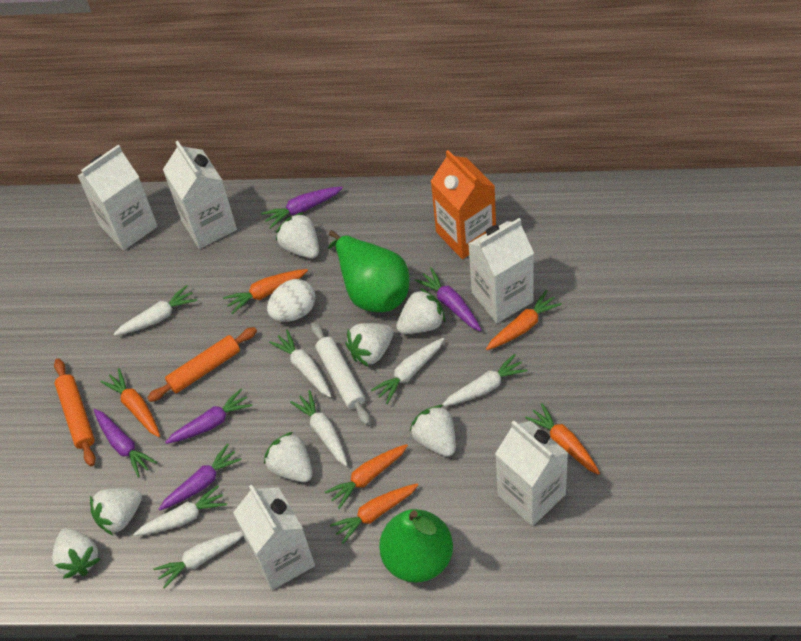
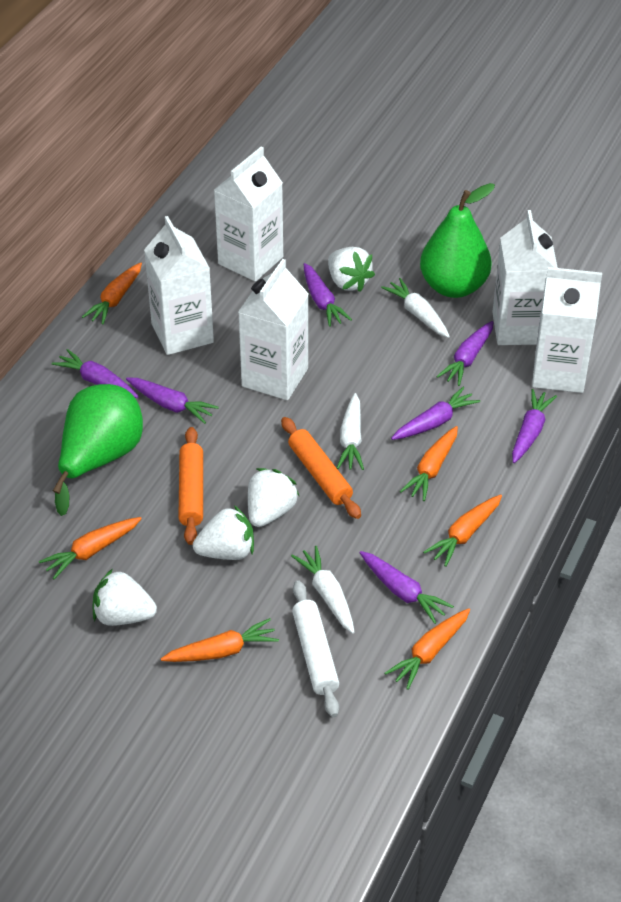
orange carton: [430,150,496,259] = 1 -> none = 0
purple carrot: [94,409,157,478] [159,444,242,511] [165,389,252,444] [261,187,343,229] [415,267,481,331] = 5 -> [52,349,139,398] [126,378,219,424] [304,263,352,327] [360,551,454,624] [391,387,480,440] [436,321,494,386] [512,389,557,463] = 7
white carrot: [114,285,197,336] [133,485,227,536] [153,531,243,589] [269,329,332,398] [290,390,348,466] [371,338,444,404] [442,354,528,407] = 7 -> [291,546,355,634] [337,393,364,470] [381,278,450,338] = 3
white egg: [267,279,316,322] = 1 -> none = 0
white strawberry: [52,528,100,579] [90,488,142,535] [264,432,313,482] [276,212,319,258] [345,323,394,367] [396,288,445,334] [409,405,456,457] = 7 -> [92,569,157,626] [193,505,254,560] [248,468,299,527] [328,247,375,292] = 4

